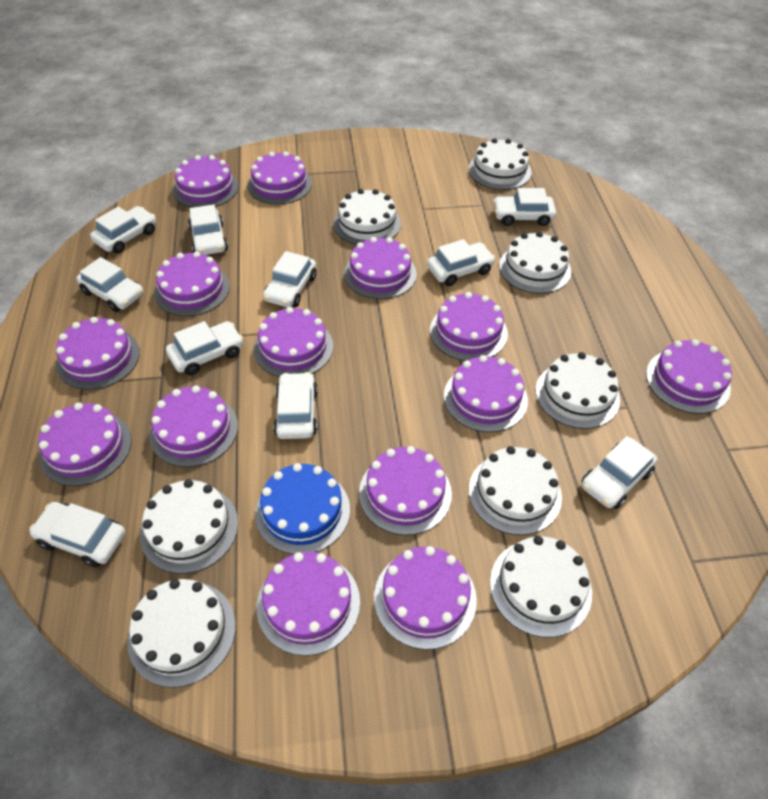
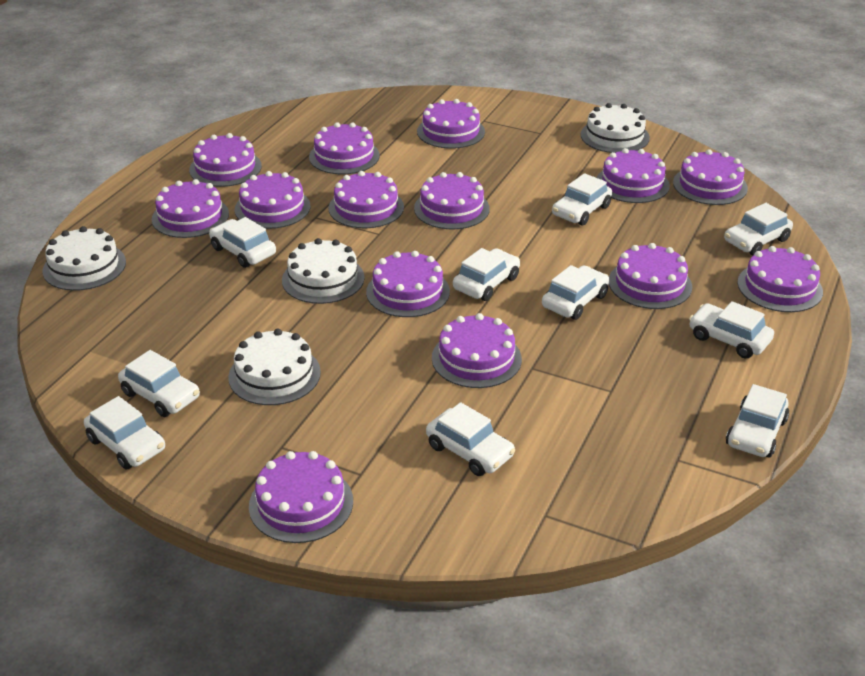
blue cake: [255,463,350,554] = 1 -> none = 0
white cake: [127,579,236,688] [140,479,238,574] [333,189,401,245] [469,138,532,190] [469,446,562,535] [490,536,592,638] [499,232,571,294] [536,352,620,429] = 8 -> [43,226,126,291] [228,329,321,405] [282,238,364,304] [581,103,650,153] = 4

